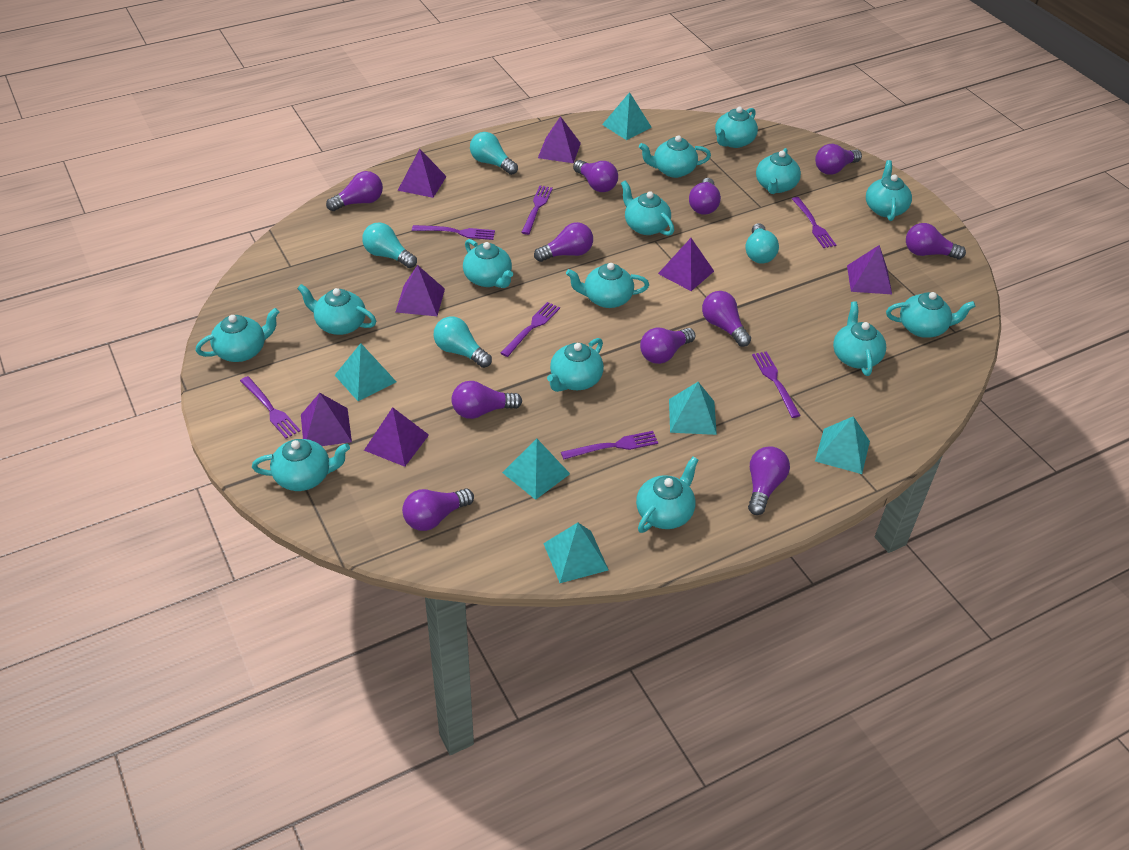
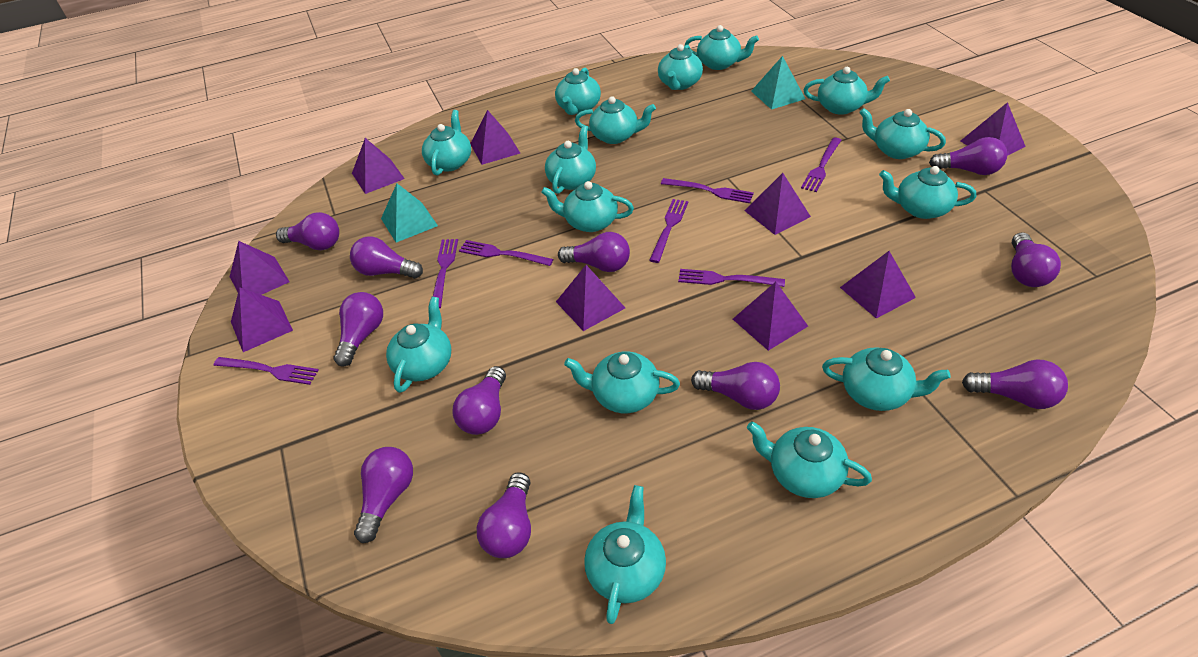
purple pyramid: [301,393,352,446] [364,407,429,467] [396,265,445,316] [398,149,447,198] [538,116,581,163] [658,238,714,291] [847,245,892,294] = 7 -> [230,241,289,295] [231,287,293,352] [352,138,405,194] [470,110,520,165] [556,265,625,331] [733,282,808,351] [745,173,811,235] [840,251,916,319] [961,102,1026,156] = 9
turquoise light bulb: [362,222,417,268] [434,316,492,368] [470,132,518,175] [745,223,779,264] = 4 -> none = 0
turquoise pyramid: [335,343,396,401] [502,438,570,500] [543,523,609,583] [602,92,652,140] [669,382,717,435] [815,416,870,474] = 6 -> [381,183,438,243] [751,56,805,110] = 2
turquoise teapot: [195,308,279,362] [252,439,350,491] [297,284,376,335] [463,239,513,288] [547,338,604,392] [566,263,649,308] [621,180,674,236] [636,457,698,533] [639,135,711,178] [715,107,758,148] [756,148,801,194] [833,301,886,376] [866,160,912,221] [886,292,976,338] = 14 -> [386,297,451,393] [422,110,471,175] [541,181,634,232] [545,126,596,194] [555,68,601,115] [564,352,680,413] [575,96,656,144] [584,485,666,624] [658,44,703,90] [684,25,759,70] [747,421,872,498] [803,67,890,115] [822,347,951,411] [859,108,946,159] [879,166,976,219] = 15

